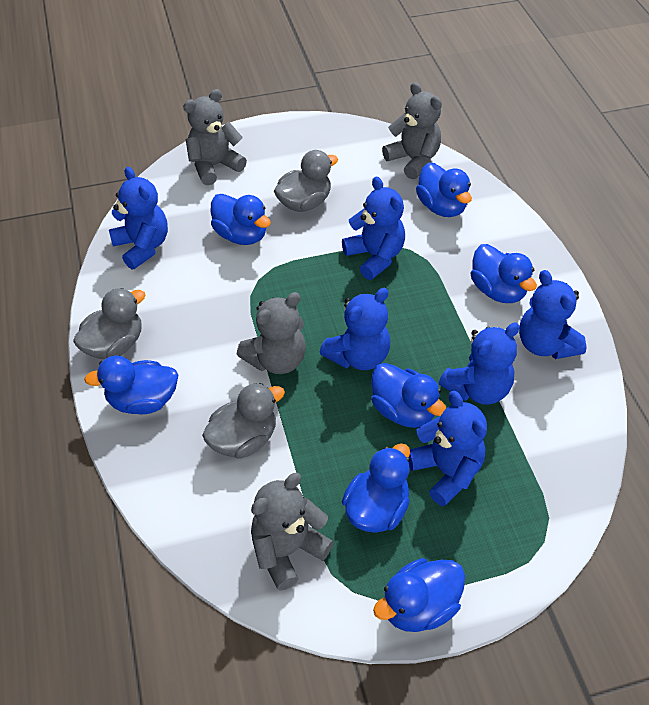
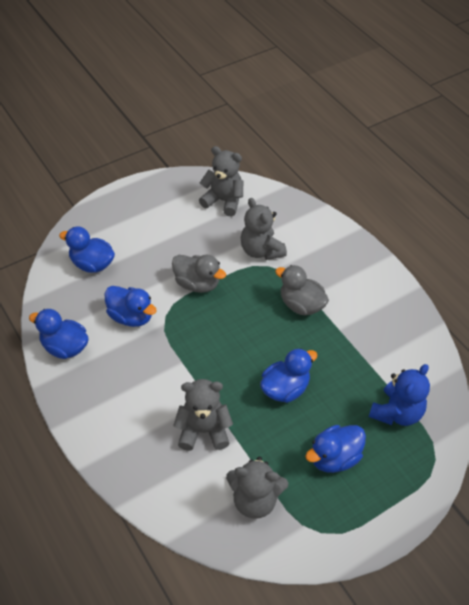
blue duck: [84,355,178,414] [211,194,271,245] [342,443,410,533] [371,363,446,428] [373,558,465,632] [416,163,472,217] [470,244,537,303] = 7 -> [29,309,89,359] [59,227,115,273] [105,286,157,327] [260,348,318,403] [305,425,366,473] = 5
blue teddy bear: [109,167,168,269] [319,288,391,370] [342,177,405,280] [409,391,487,507] [439,322,520,405] [519,270,587,359] = 6 -> [369,364,430,426] = 1
grey duck: [73,288,146,359] [202,383,285,459] [274,150,338,212] = 3 -> [172,255,226,293] [275,265,329,315] = 2

